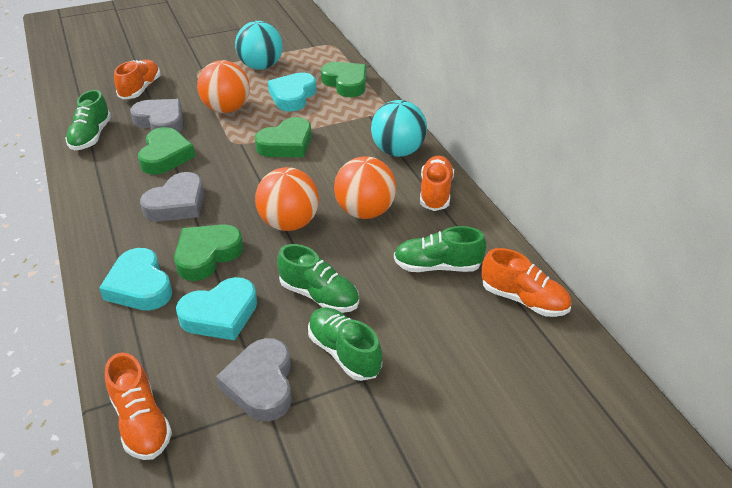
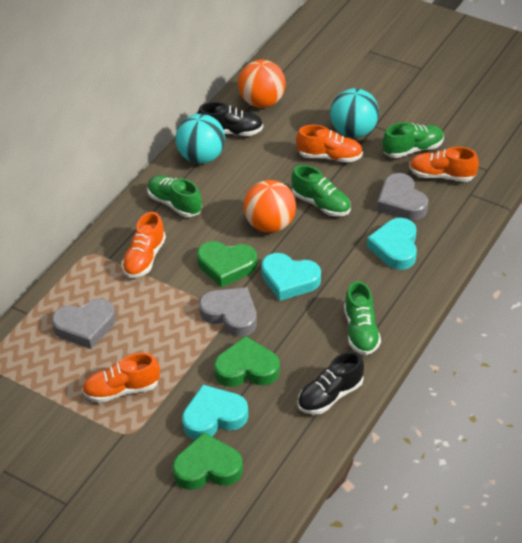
black shoe: none = 0 -> [197,102,263,136] [297,351,364,415] = 2
green heart: [138,127,196,175] [174,224,243,281] [255,117,312,157] [321,62,367,97] = 4 -> [172,432,243,490] [197,241,257,288] [214,336,280,387] = 3
orange ball: [197,60,250,113] [255,167,319,231] [334,156,396,219] = 3 -> [238,60,286,108] [243,180,296,233] = 2

